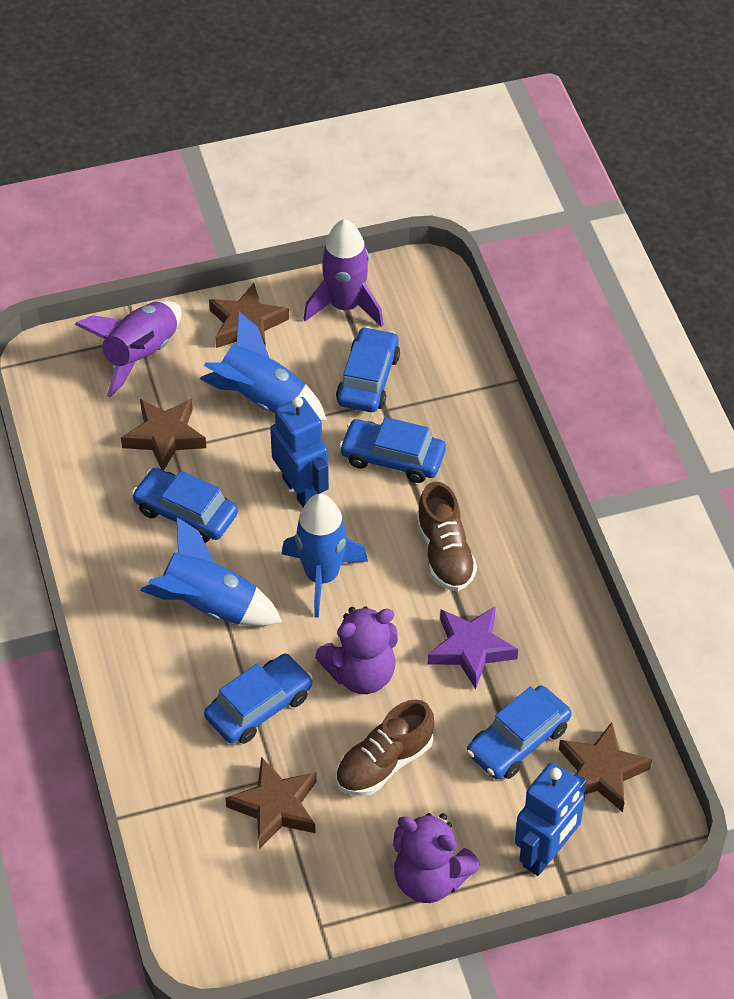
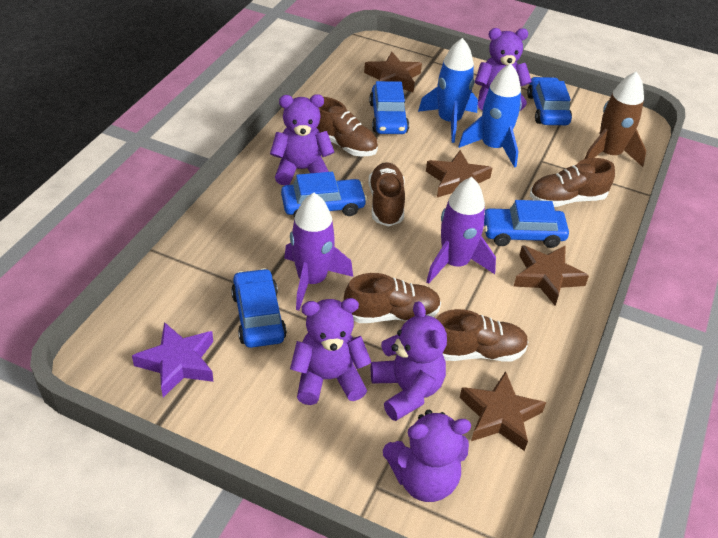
blue robot: [270,397,329,507] [515,762,587,876] = 2 -> none = 0
blue rocket: [140,517,282,626] [200,312,327,421] [282,494,368,618] = 3 -> [418,38,478,143] [458,63,522,168] = 2
brown rocket: none = 0 -> [585,71,646,167] = 1
brown shoe: [336,700,434,796] [416,482,477,591] = 2 -> [317,97,378,157] [344,273,441,323] [368,162,405,227] [436,309,529,362] [530,158,615,207] = 5
purple teddy bear: [315,606,398,694] [393,813,480,903] = 2 -> [270,94,334,185] [290,298,371,405] [371,301,447,421] [383,410,471,502] [475,28,532,111] = 5

